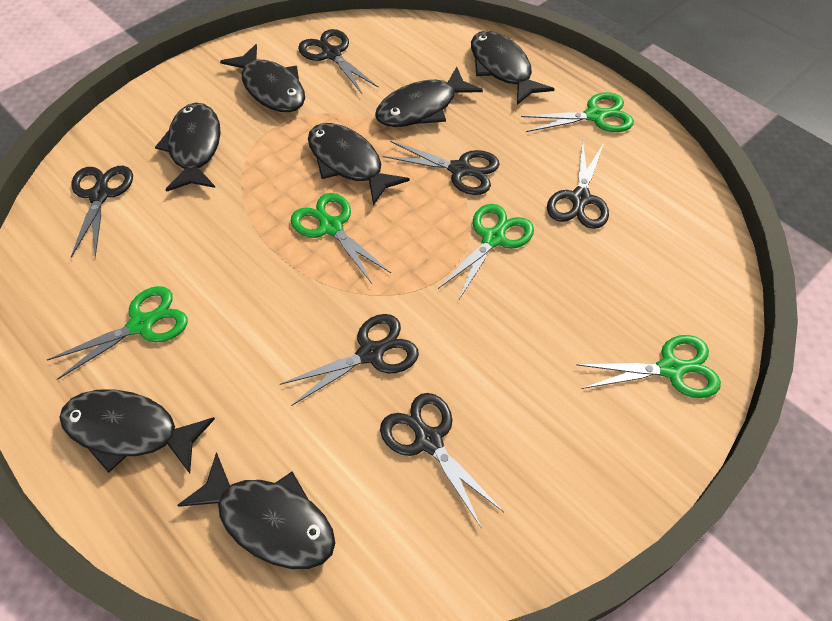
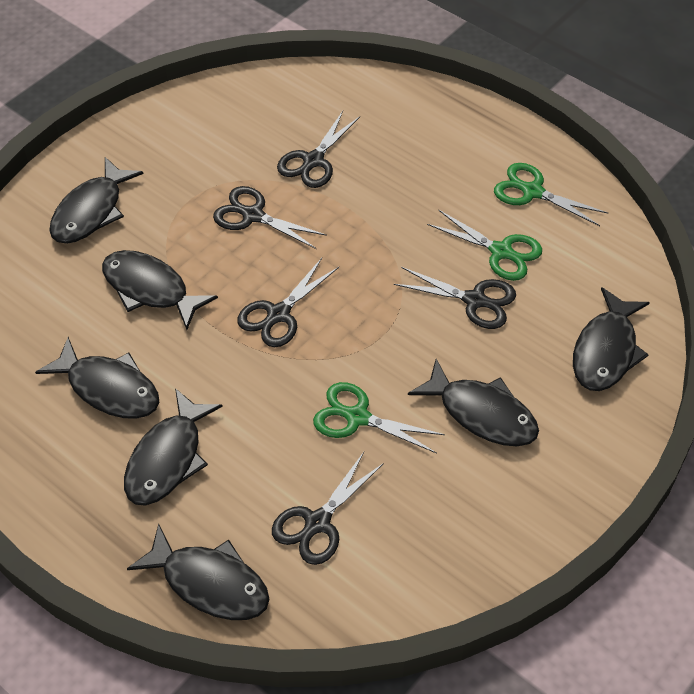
black scissors: [70,166,133,258] [280,314,419,406] [298,29,379,94] [380,393,504,529] [383,141,500,195] [547,141,609,229] = 6 -> [213,186,327,249] [237,258,339,347] [272,452,384,565] [277,111,360,188] [394,267,516,329] = 5
green scissors: [47,286,188,380] [291,193,391,284] [438,204,534,301] [521,92,634,132] [576,335,721,398] = 5 -> [313,382,445,454] [427,209,542,281] [494,163,608,226] = 3

